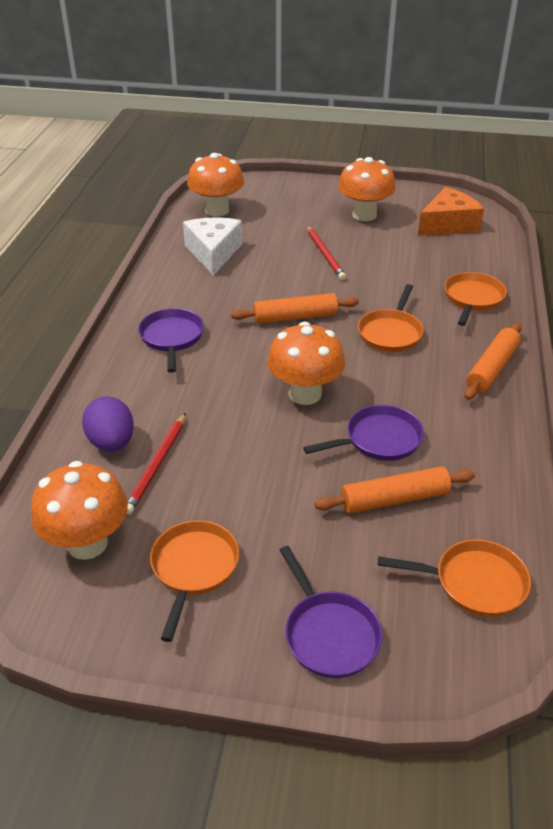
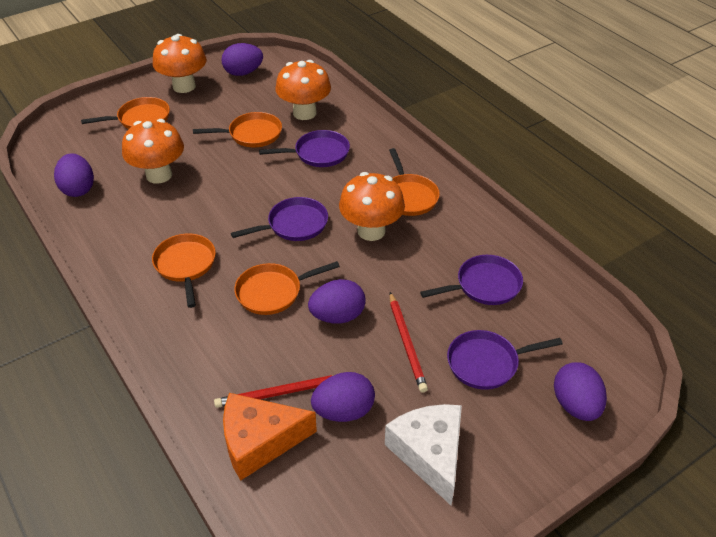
orange pan: [150,520,239,642] [358,284,424,352] [378,539,531,617] [444,272,507,326] = 4 -> [81,97,170,129] [152,234,216,308] [193,112,282,147] [234,261,340,315] [389,148,440,216] = 5
orange rolling pin: [231,293,359,324] [314,466,475,514] [464,323,521,400] = 3 -> none = 0
purple egg: [82,396,134,452] = 1 -> [54,153,94,197] [221,43,263,76] [308,279,366,324] [311,372,375,422] [554,362,607,421] = 5
purple pan: [138,308,204,373] [280,546,383,678] [303,405,424,461] = 3 -> [231,197,328,241] [259,130,350,167] [420,255,523,305] [447,330,563,390] = 4

